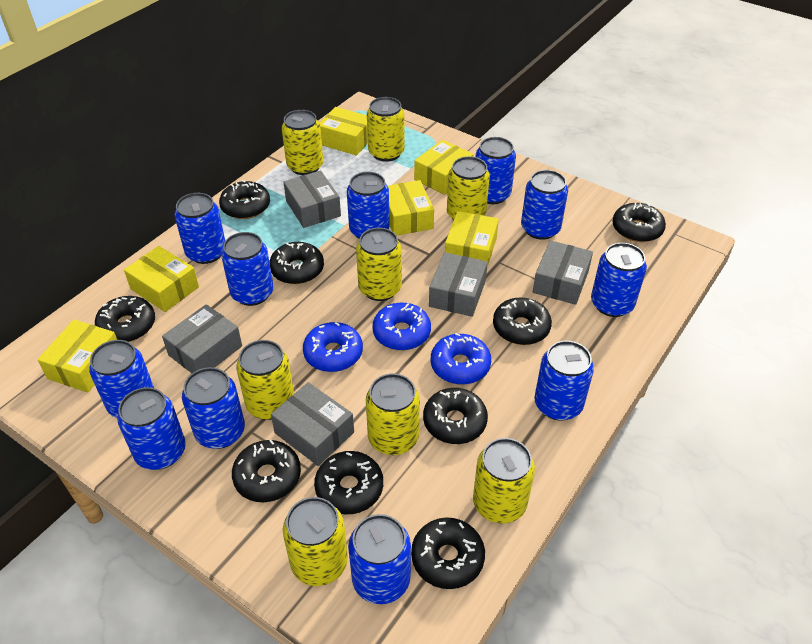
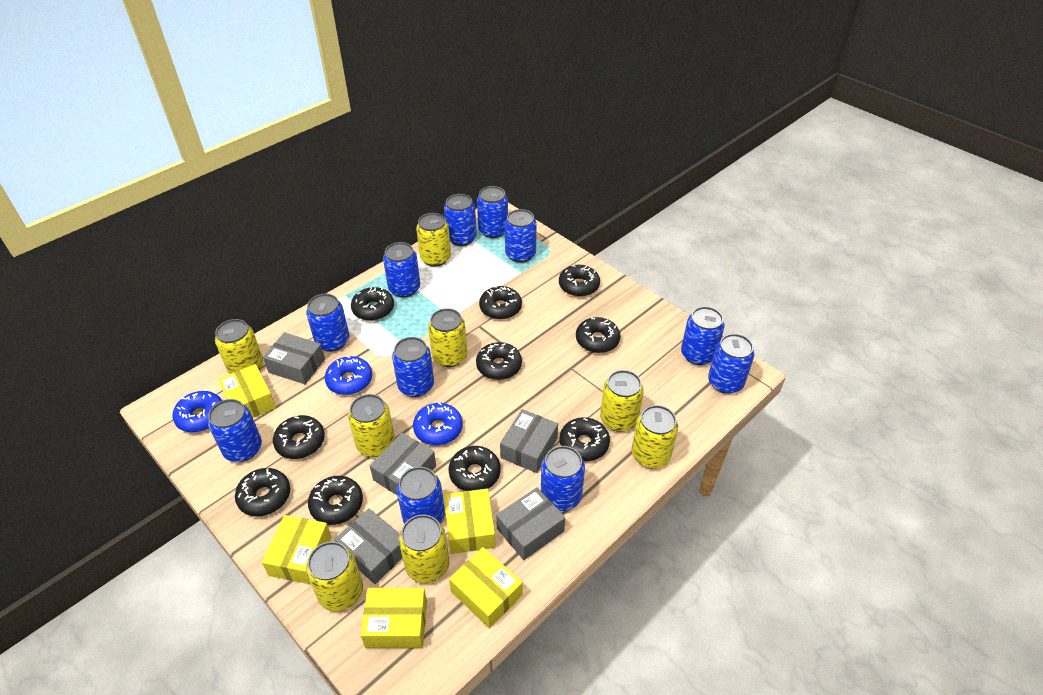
black donut: [95,296,155,342] [219,180,270,219] [232,440,301,502] [269,242,324,284] [314,451,383,514] [411,517,485,589] [423,388,488,444] [493,298,552,345] [612,203,666,242] = 9 -> [235,468,290,517] [273,415,325,459] [308,476,363,525] [351,287,394,321] [449,446,501,491] [476,342,522,380] [479,286,522,319] [559,265,600,297] [560,417,610,461] [576,317,620,353] = 10
yellow box: [37,319,117,393] [124,246,199,312] [320,107,368,156] [388,180,434,236] [414,140,473,195] [445,211,499,268] = 6 -> [218,364,276,418] [262,515,332,584] [360,588,427,648] [444,488,496,554] [449,547,522,628] = 5

